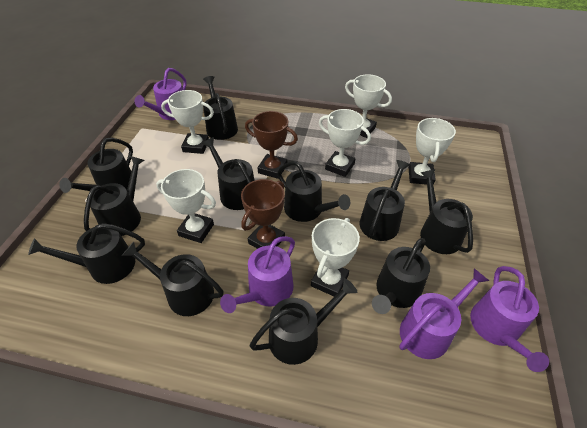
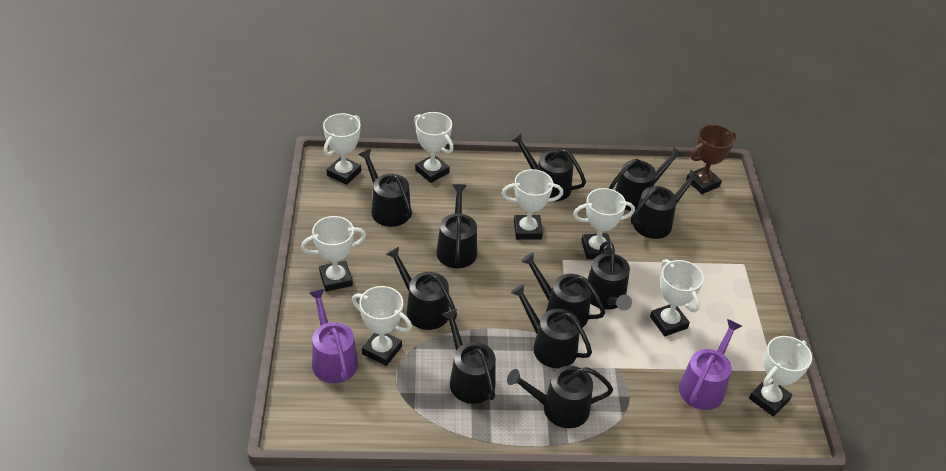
brown trophy: [241,179,285,249] [245,111,298,179] = 2 -> [686,124,736,194] = 1
purple watering can: [134,68,187,120] [220,236,295,313] [399,268,489,359] [470,266,549,372] = 4 -> [309,289,358,383] [679,319,742,410] = 2
white trophy: [156,169,216,243] [161,90,214,154] [311,218,360,297] [319,109,371,177] [345,74,392,138] [408,118,456,185] = 6 -> [301,216,366,292] [323,113,361,185] [352,286,412,366] [414,112,454,183] [502,169,563,239] [573,188,635,259] [650,259,704,336] [749,336,812,416] = 8

